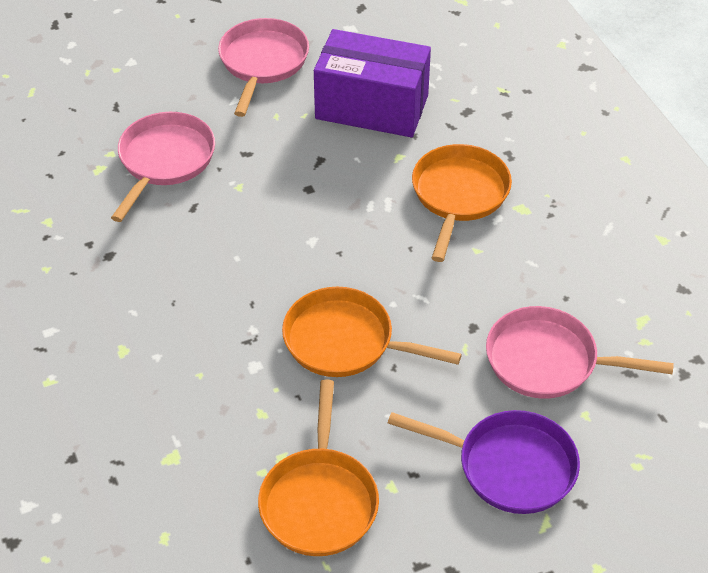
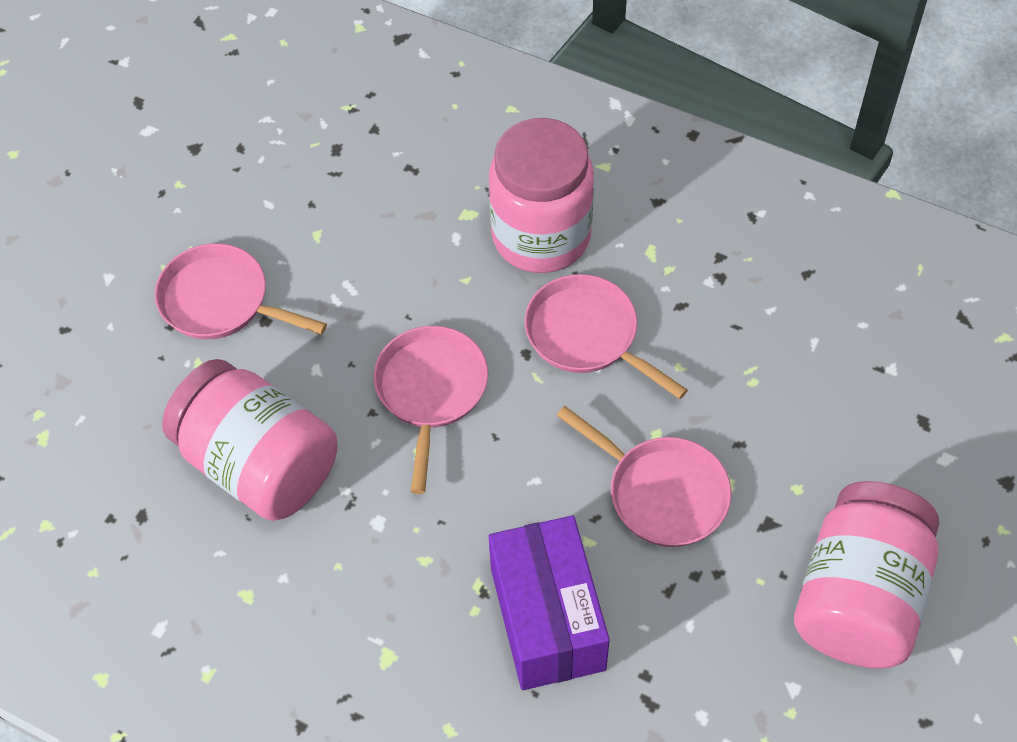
orange pan: [258,380,379,556] [282,287,462,377] [412,144,512,262] = 3 -> none = 0
pink jar: none = 0 -> [162,359,337,521] [489,118,594,273] [794,481,939,669] = 3
pink pan: [111,112,215,222] [218,18,309,117] [486,306,674,399] = 3 -> [155,243,327,339] [373,326,488,494] [524,274,688,399] [556,406,731,547] = 4
purple pan: [388,410,580,514] = 1 -> none = 0

